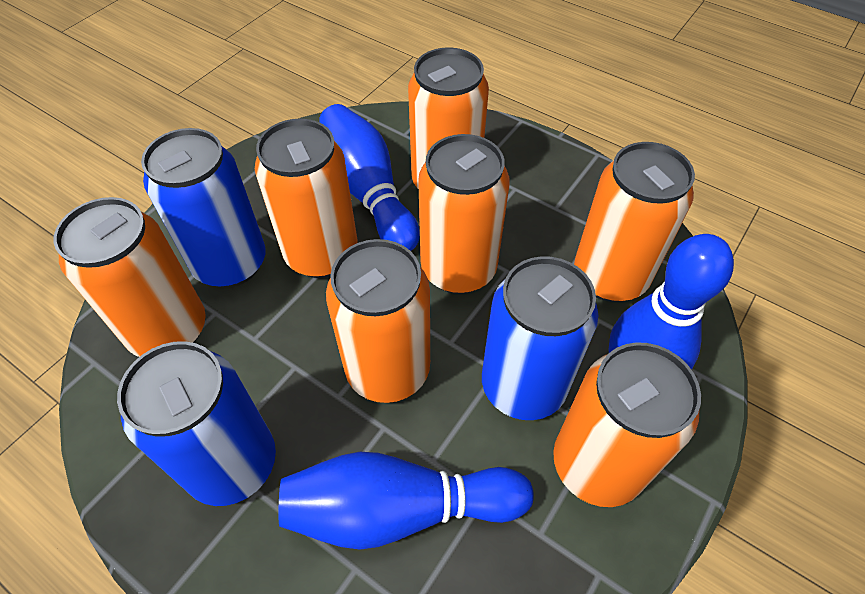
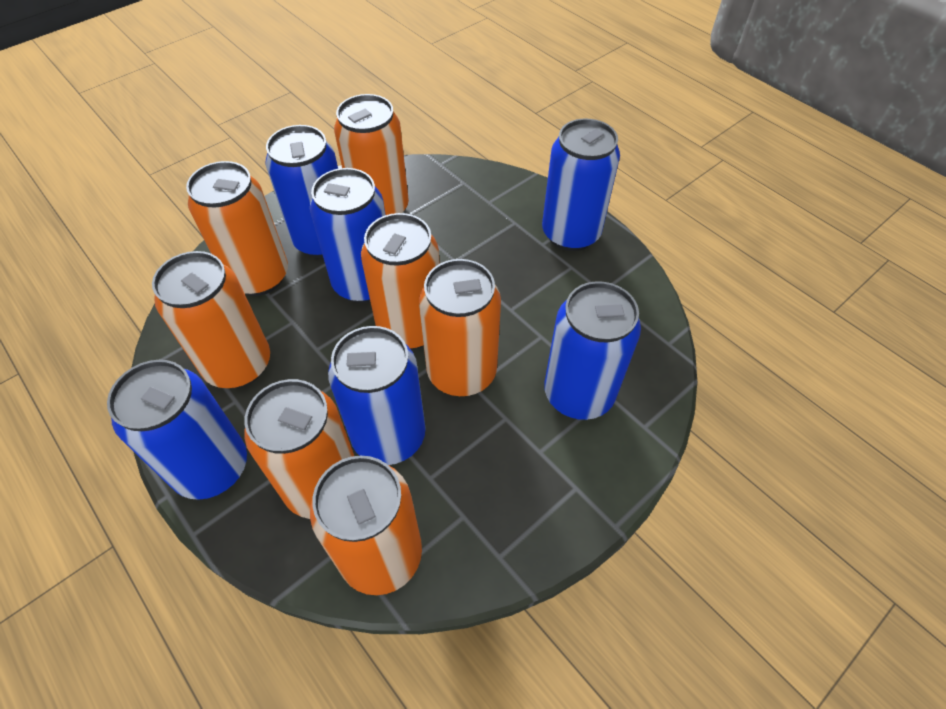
blue bowling pin: [278,452,534,550] [319,104,419,251] [609,234,734,370] = 3 -> none = 0
blue can: [117,341,276,506] [141,128,266,288] [482,256,598,420] = 3 -> [107,360,247,500] [265,125,338,258] [310,168,385,303] [328,326,426,465] [542,119,620,251] [544,281,641,420] = 6

